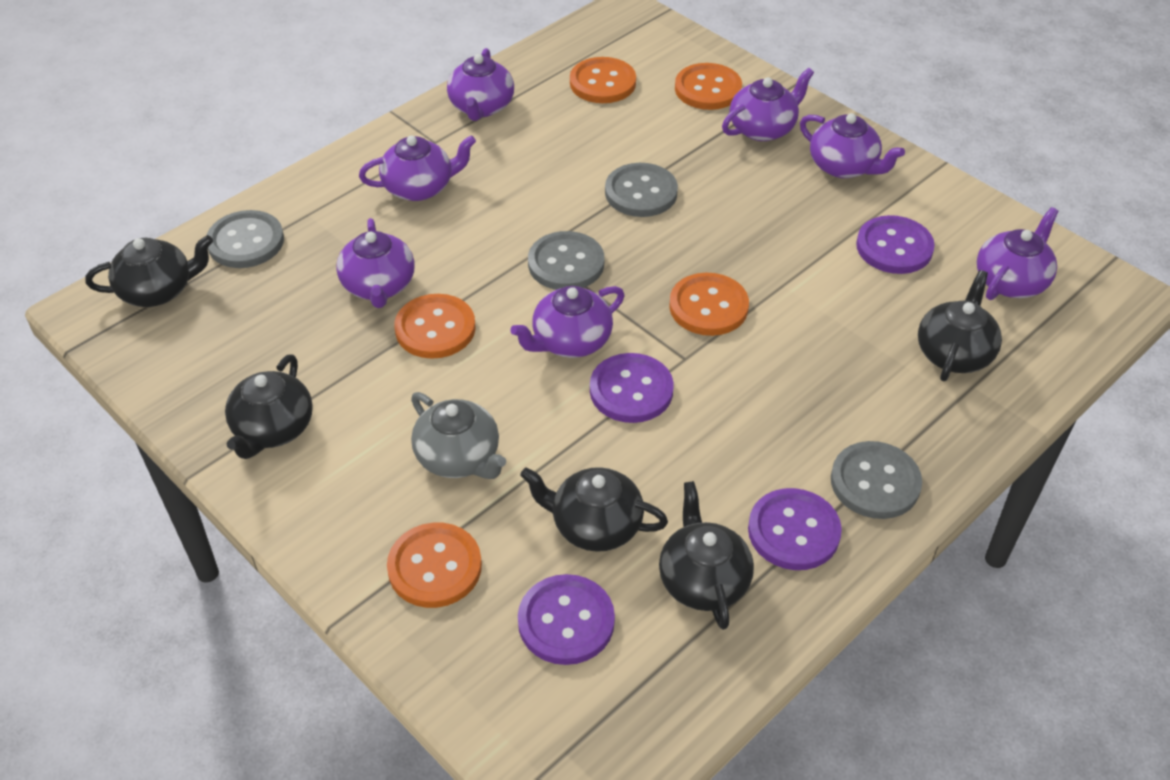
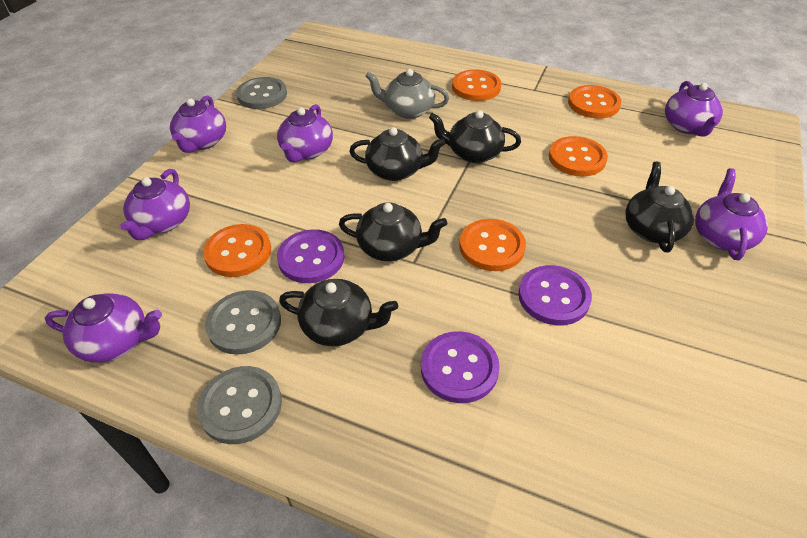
grey button: [206,210,284,268] [528,231,604,290] [605,163,678,217] [831,441,922,519] = 4 -> [197,366,282,444] [205,290,281,355] [236,77,287,109] = 3
purple button: [518,574,615,665] [590,353,674,423] [748,488,842,570] [856,215,935,274] = 4 -> [277,229,344,283] [421,331,500,403] [518,265,592,325] = 3
purple teapot: [336,218,415,308] [359,135,476,201] [447,48,514,121] [510,286,624,358] [722,68,814,141] [800,113,905,178] [977,207,1059,300] = 7 -> [45,293,162,363] [120,169,190,240] [170,96,226,153] [277,104,333,163] [665,81,723,136] [695,168,768,260] = 6

